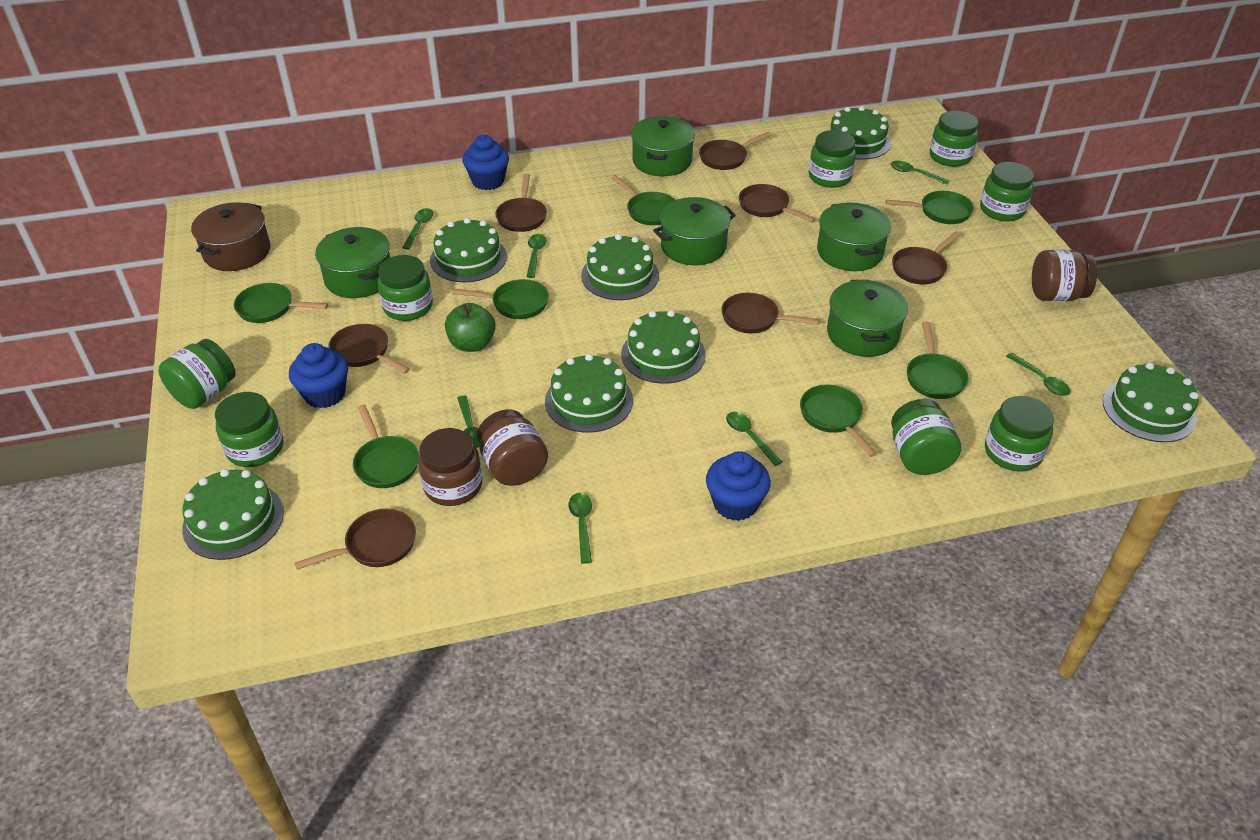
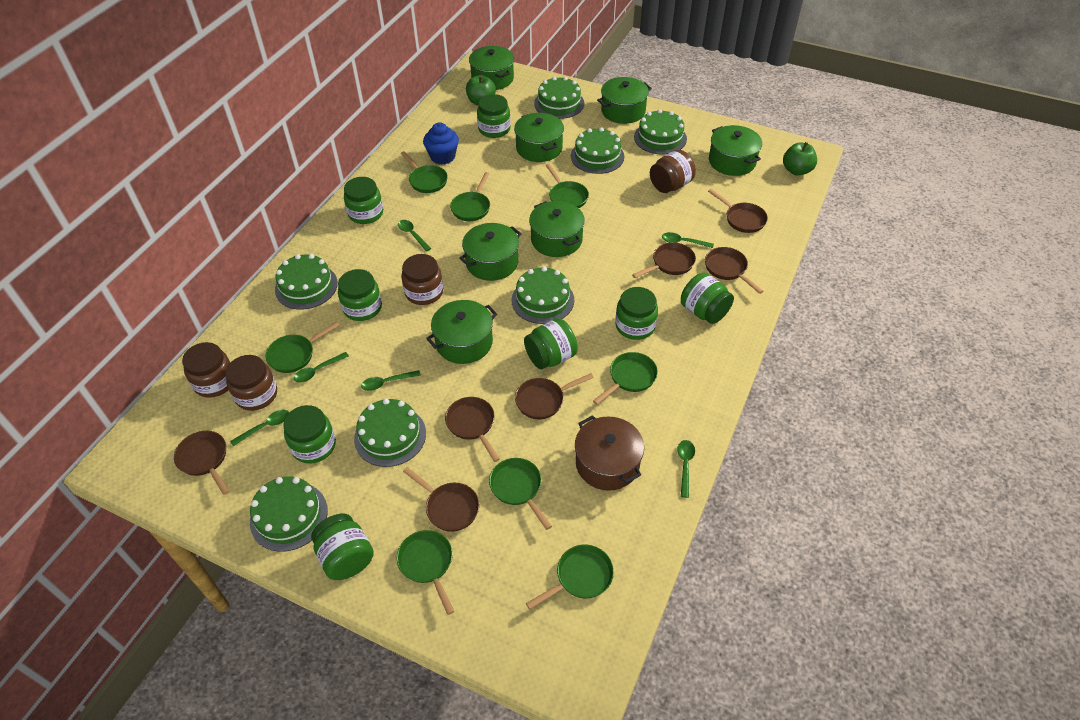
blue cupcake: [289,343,348,408] [462,135,509,190] [706,451,770,521] = 3 -> [423,122,459,164] = 1
brown jar: [418,428,482,506] [477,409,548,486] [1032,250,1097,301] = 3 -> [182,342,231,398] [225,355,277,411] [401,254,443,305] [650,150,696,193] = 4
green apple: [445,303,496,352] = 1 -> [466,75,496,105] [783,142,817,176] = 2
green pan: [234,283,328,323] [353,405,419,488] [452,279,549,319] [611,175,675,225] [800,385,877,457] [885,191,974,224] [907,322,968,399] = 7 -> [266,322,339,373] [397,530,454,615] [401,151,448,193] [450,172,490,221] [489,458,552,530] [526,545,614,609] [545,164,589,208] [593,352,658,405] = 8
green pot: [315,227,390,298] [631,116,695,176] [653,197,736,265] [817,202,891,271] [827,280,908,357] = 5 -> [426,300,497,364] [459,223,522,281] [469,46,514,90] [514,113,564,162] [529,201,585,257] [597,77,652,124] [709,125,762,176] = 7
green spoon: [402,208,433,250] [457,396,479,448] [526,234,546,278] [568,493,592,564] [726,412,782,466] [891,161,950,185] [1006,353,1071,396] = 7 -> [230,410,289,446] [294,352,349,383] [361,370,421,391] [398,220,431,252] [662,232,714,248] [677,440,695,498] = 6

